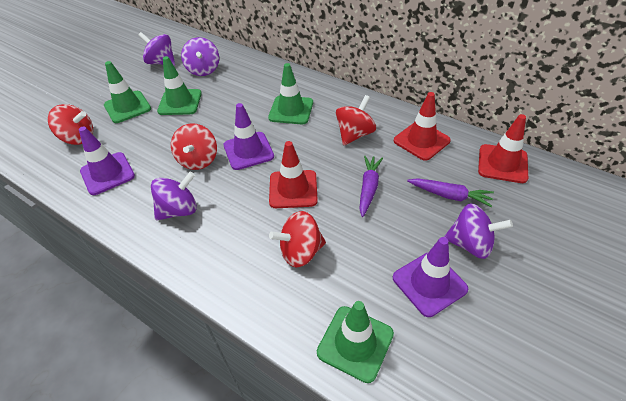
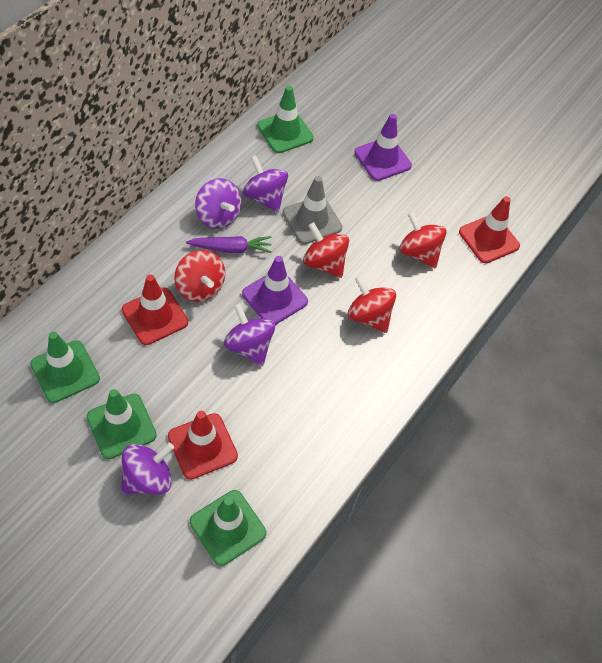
grey traffic cone: none = 0 -> [283,176,342,244] = 1
purple carrot: [359,155,383,217] [407,178,494,207] = 2 -> [186,236,272,253] = 1
purple traffic cone: [79,126,135,195] [223,103,274,170] [393,237,468,317] = 3 -> [242,256,308,325] [355,114,412,181] = 2

